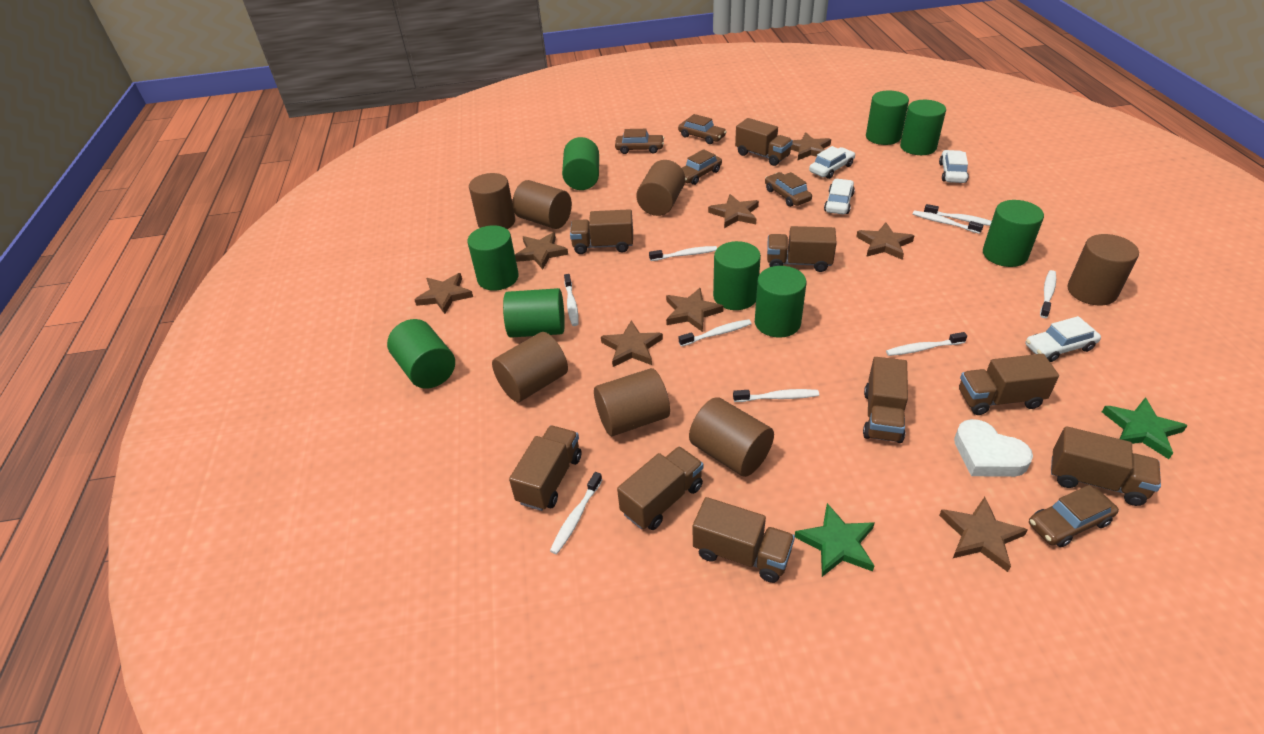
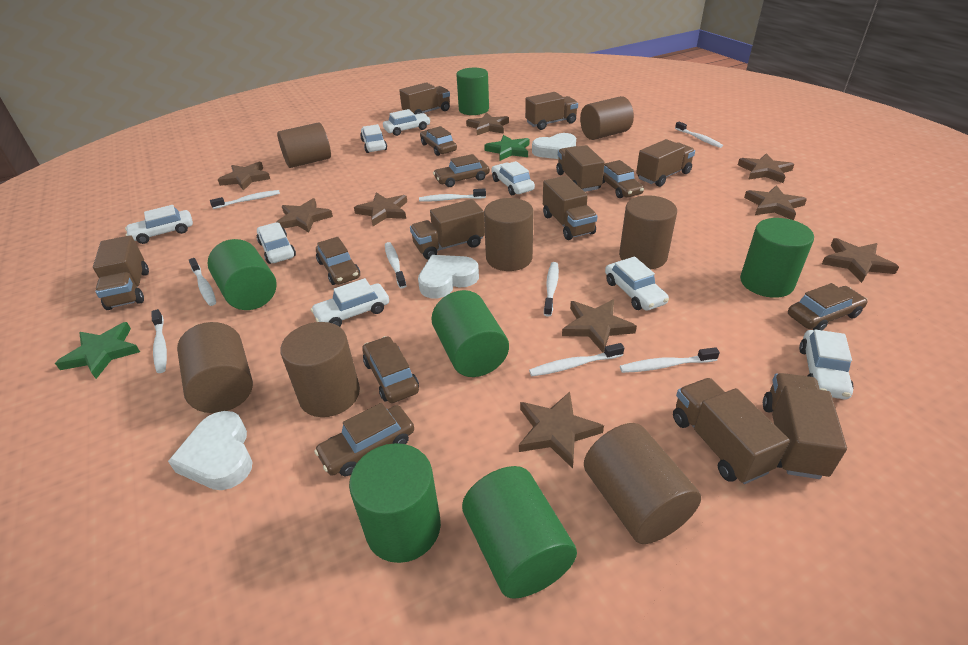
brown car: [615,129,664,154] [678,114,727,144] [682,149,722,185] [765,172,812,207] [1029,485,1119,547] = 5 -> [314,403,414,476] [316,237,360,285] [362,336,419,403] [420,126,457,156] [433,154,489,187] [602,160,644,198] [788,283,867,330] = 7
brown star: [415,273,473,314] [515,232,568,269] [601,320,663,367] [666,288,724,332] [708,194,759,228] [791,132,831,160] [856,222,914,260] [939,497,1028,572] = 8 -> [218,162,270,191] [277,198,333,233] [354,193,407,226] [466,113,509,135] [519,392,604,469] [562,299,637,353] [738,153,794,183] [744,185,807,220] [822,238,899,283] = 9
green cylinder: [387,319,455,389] [467,225,519,291] [503,288,565,338] [562,137,599,190] [713,241,761,310] [755,266,806,338] [866,90,909,145] [900,100,946,155] [983,200,1044,267] = 9 -> [208,239,277,310] [349,443,441,563] [431,290,509,377] [456,68,489,115] [462,466,577,599] [740,218,814,298] = 6
white car: [809,146,855,179] [824,179,855,214] [939,150,969,183] [1025,316,1101,362] = 4 -> [125,205,193,244] [256,222,296,264] [311,278,389,327] [360,124,387,153] [383,109,431,136] [491,161,535,195] [605,256,669,311] [799,329,854,399] = 8
white heart: [954,419,1033,477] = 1 -> [168,411,252,490] [418,255,479,298] [532,133,576,159] = 3

